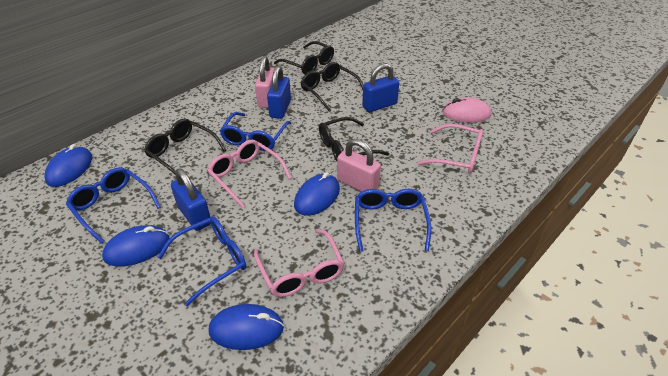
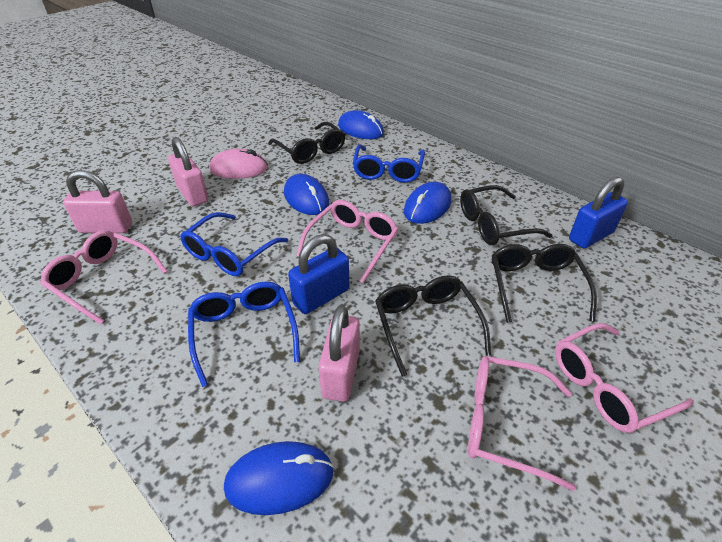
blue glasses: [66,167,161,244] [158,216,246,306] [220,112,291,151] [355,189,431,252] = 4 -> [180,212,288,276] [188,282,300,387] [353,145,425,183] = 3
blue padlock: [171,168,211,231] [267,66,291,119] [362,63,399,112] = 3 -> [288,234,349,314] [569,177,628,249] = 2
pink glasses: [208,140,291,208] [254,229,344,297] [417,124,483,174] = 3 -> [40,230,168,325] [296,200,398,283] [468,356,576,491] [555,323,694,433] = 4
pink padlock: [255,56,274,108] [337,139,381,192] = 2 -> [63,170,132,233] [168,137,208,206] [318,305,360,402] = 3

